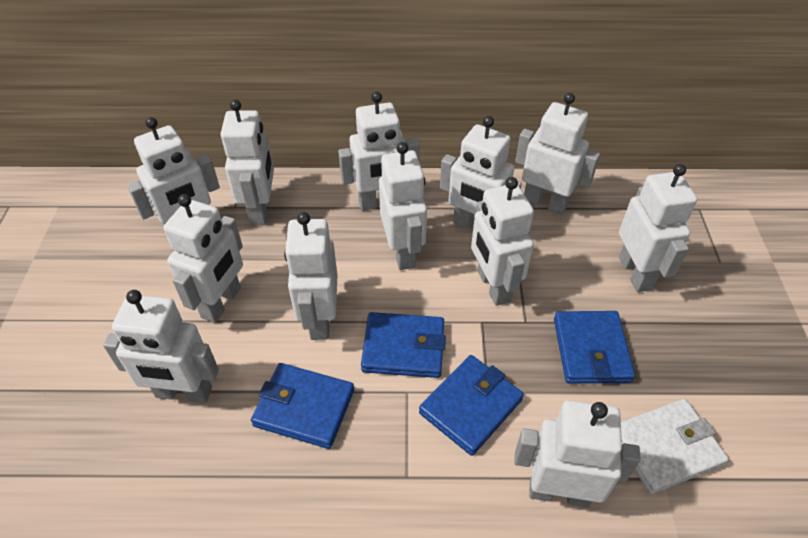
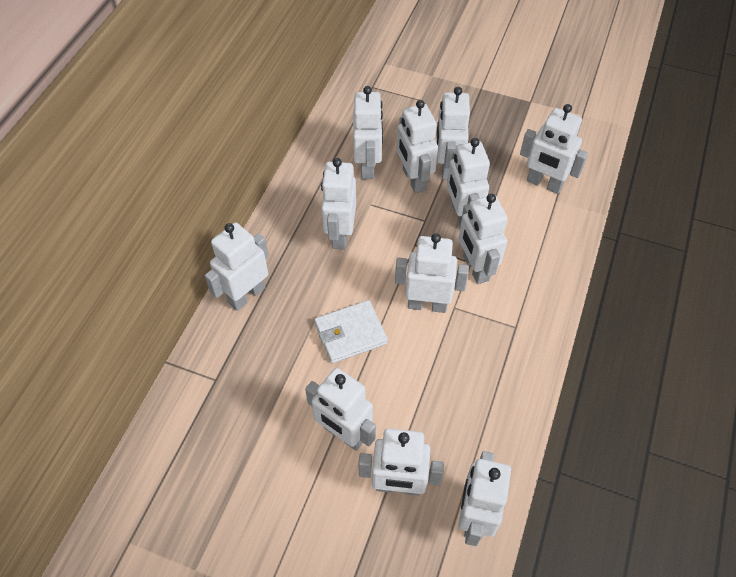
blue wallet: [251,363,354,449] [361,312,446,378] [419,355,524,456] [554,311,635,383] = 4 -> none = 0

